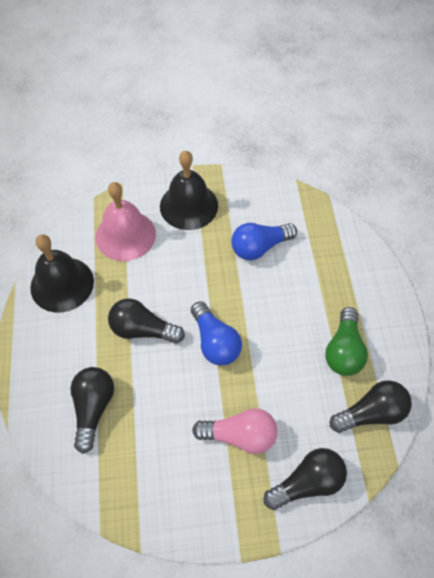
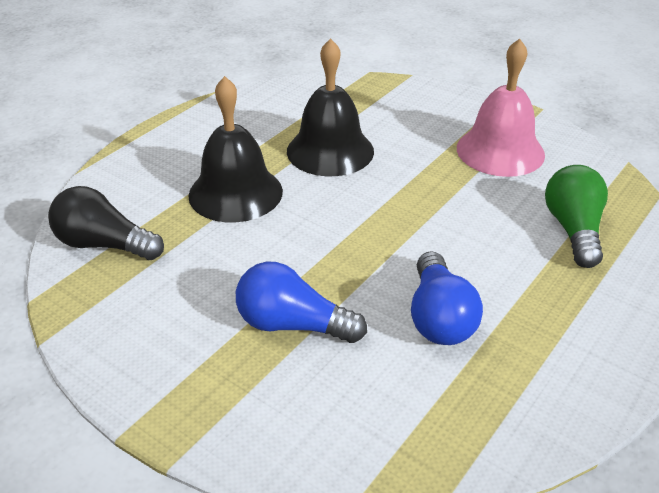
black light bulb: [70,367,114,454] [108,299,185,343] [264,448,347,510] [330,380,412,433] = 4 -> [48,186,164,260] = 1
pink light bulb: [192,408,278,454] = 1 -> none = 0

